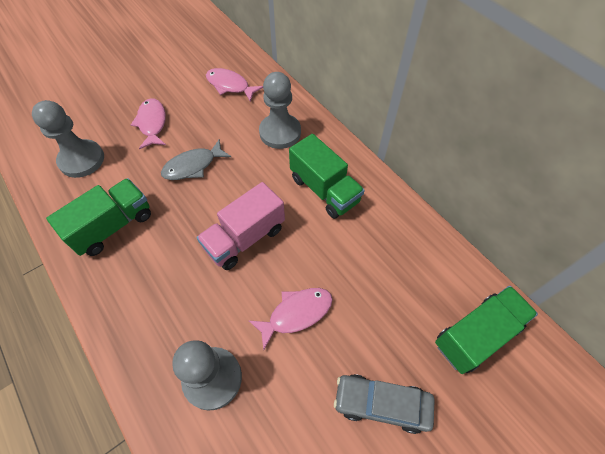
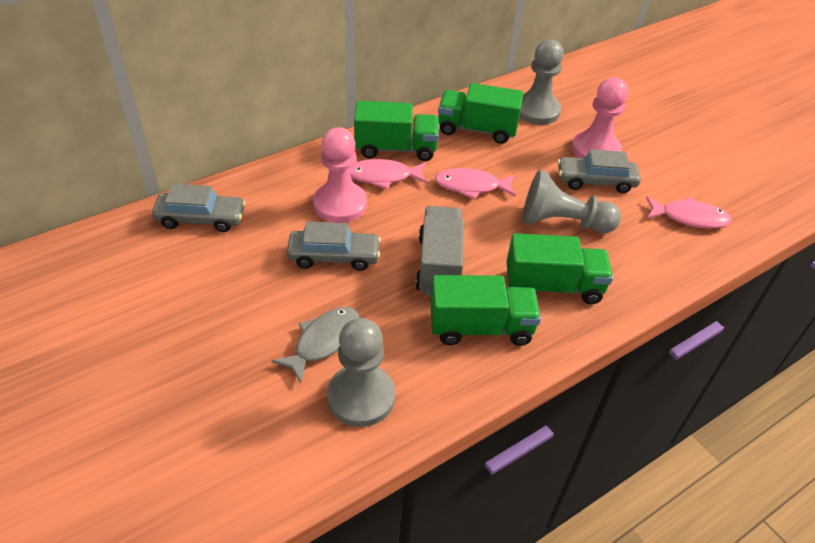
green truck: [46,178,151,256] [289,134,365,219] [435,286,538,374] = 3 -> [354,101,439,161] [430,275,541,346] [438,83,524,144] [506,233,613,304] = 4
grey car: [334,374,435,434] = 1 -> [152,184,246,232] [287,221,381,271] [558,149,641,193] = 3
grey truck: none = 0 -> [415,206,464,296] = 1
pink pawn: none = 0 -> [313,127,367,223] [572,77,628,158] = 2
pink truck: [197,182,285,270] = 1 -> none = 0

